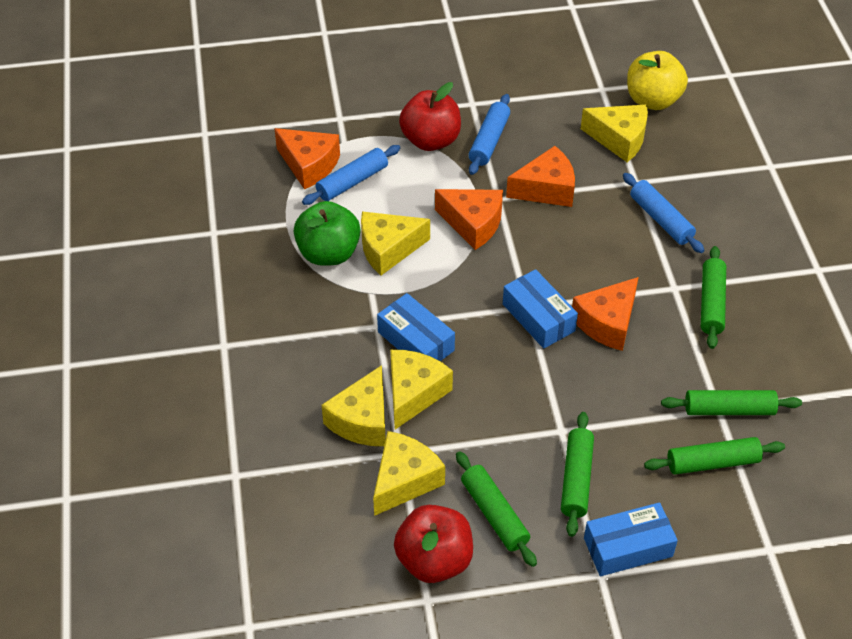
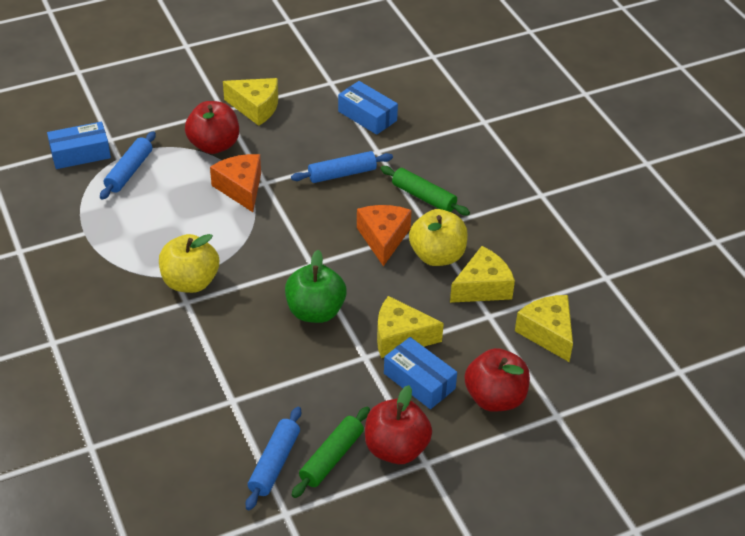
green rolling pin: [456,451,537,567] [561,412,594,537] [644,437,785,475] [661,390,802,415] [701,246,726,349] = 5 -> [292,407,370,498] [380,166,470,216] = 2
orange cheese: [274,128,340,189] [435,189,503,250] [506,146,575,207] [572,277,638,351] = 4 -> [210,154,261,212] [357,205,412,266] = 2
red apple: [394,505,473,583] [399,82,461,151] = 2 -> [185,101,239,154] [365,385,432,464] [465,348,530,412] = 3
yellow apple: [627,51,688,110] = 1 -> [159,234,219,293] [409,209,468,266] = 2
yellow cheese: [322,365,386,446] [361,212,430,275] [373,431,445,516] [390,350,453,429] [581,105,648,162] = 5 -> [223,78,278,126] [377,296,444,358] [450,246,515,303] [515,295,573,362] = 4

